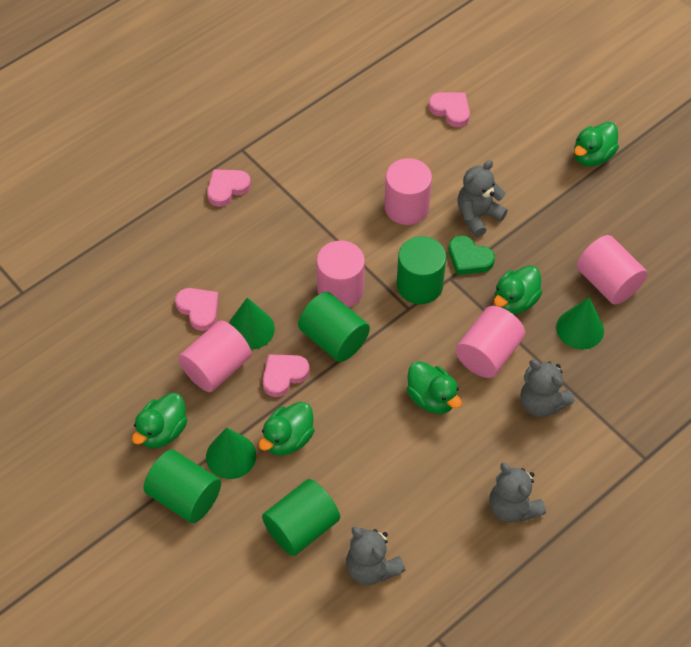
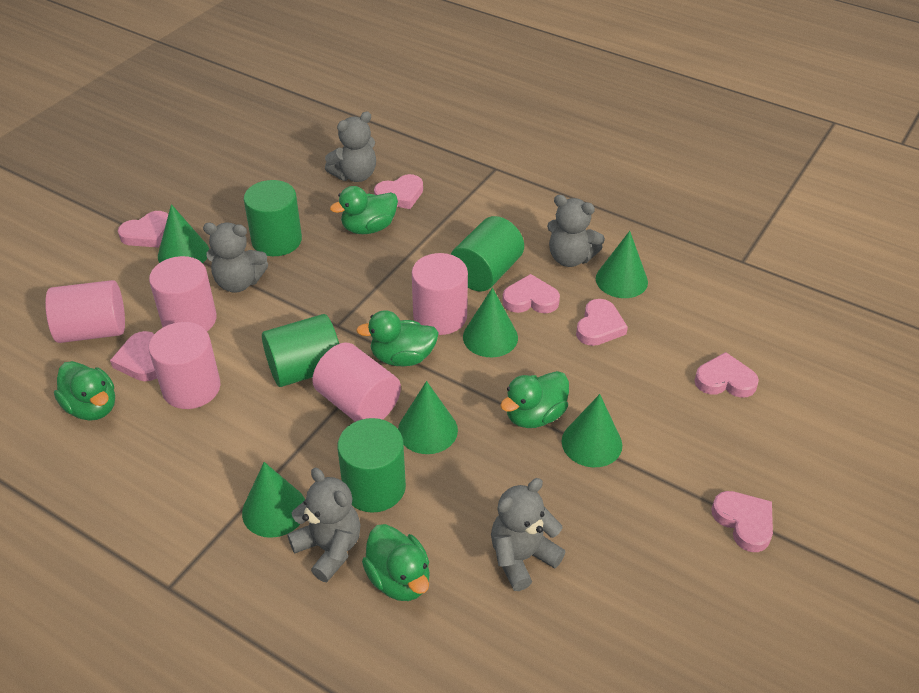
green cone: [206,427,256,479] [229,297,275,350] [556,297,604,350] = 3 -> [158,204,209,263] [242,462,305,538] [398,381,458,454] [463,287,518,357] [562,394,622,467] [596,231,648,298] = 6
green heart: [449,235,495,275] = 1 -> none = 0
grey teddy bear: [346,527,406,585] [458,160,508,237] [489,463,546,523] [520,360,575,417] = 4 -> [203,223,269,293] [287,468,361,582] [325,111,376,182] [491,478,565,591] [547,195,605,267] = 5
pink heart: [175,288,219,331] [207,169,251,207] [263,354,310,397] [428,92,470,127] = 4 -> [110,331,157,381] [118,211,168,247] [374,174,423,209] [502,274,560,313] [576,299,628,346] [694,352,759,398] [711,491,773,552] = 7

